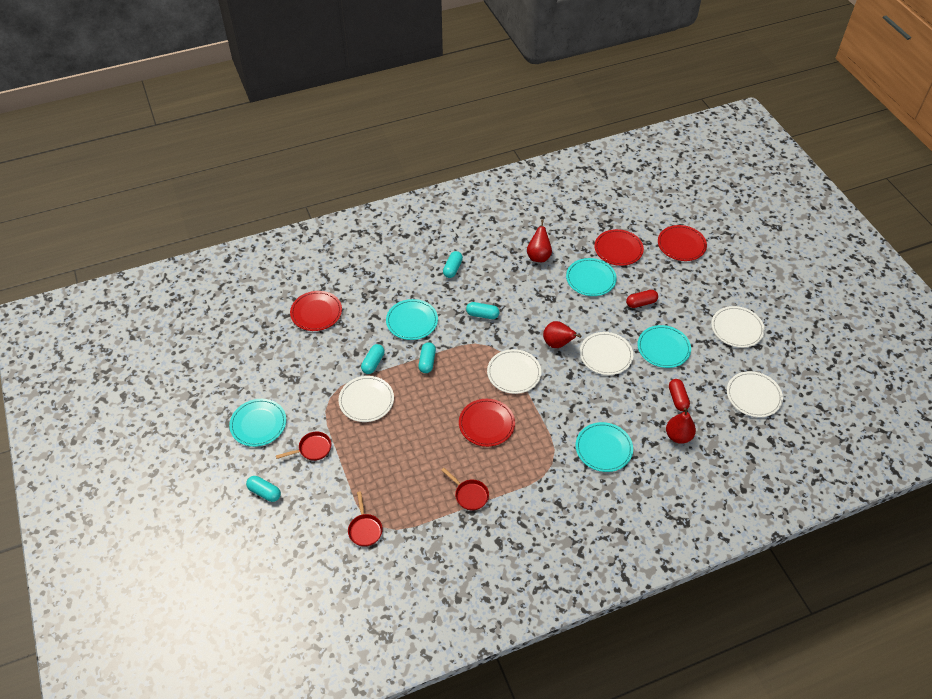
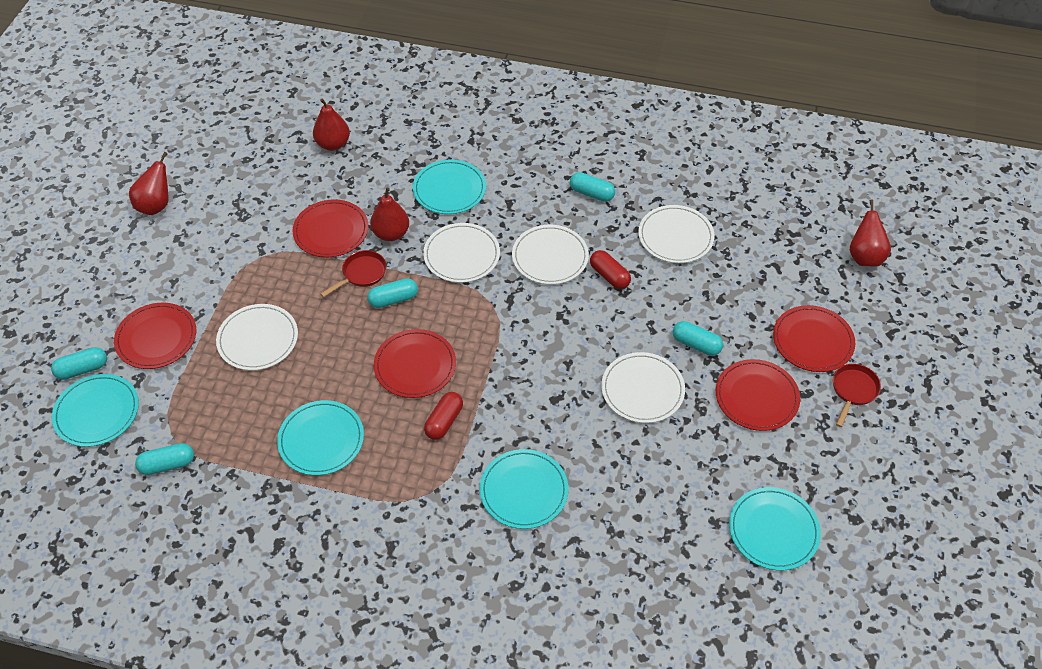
red pan: [276,432,331,461] [348,491,383,547] [441,468,489,511] = 3 -> [320,250,386,297] [833,364,881,427] = 2
red pear: [527,219,552,262] [543,321,581,348] [666,408,696,444] = 3 -> [129,152,168,215] [313,99,350,151] [370,188,409,241] [850,199,891,267] = 4
red plate: [290,291,342,331] [459,399,515,447] [594,229,644,266] [658,225,707,261] = 4 -> [114,303,196,369] [293,199,368,258] [374,329,456,398] [716,359,800,431] [773,305,855,372] = 5

